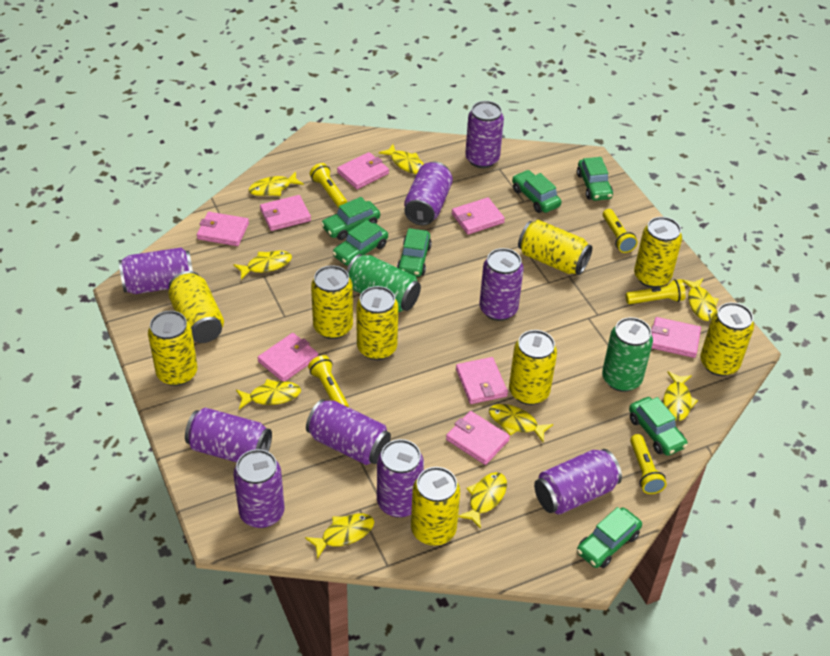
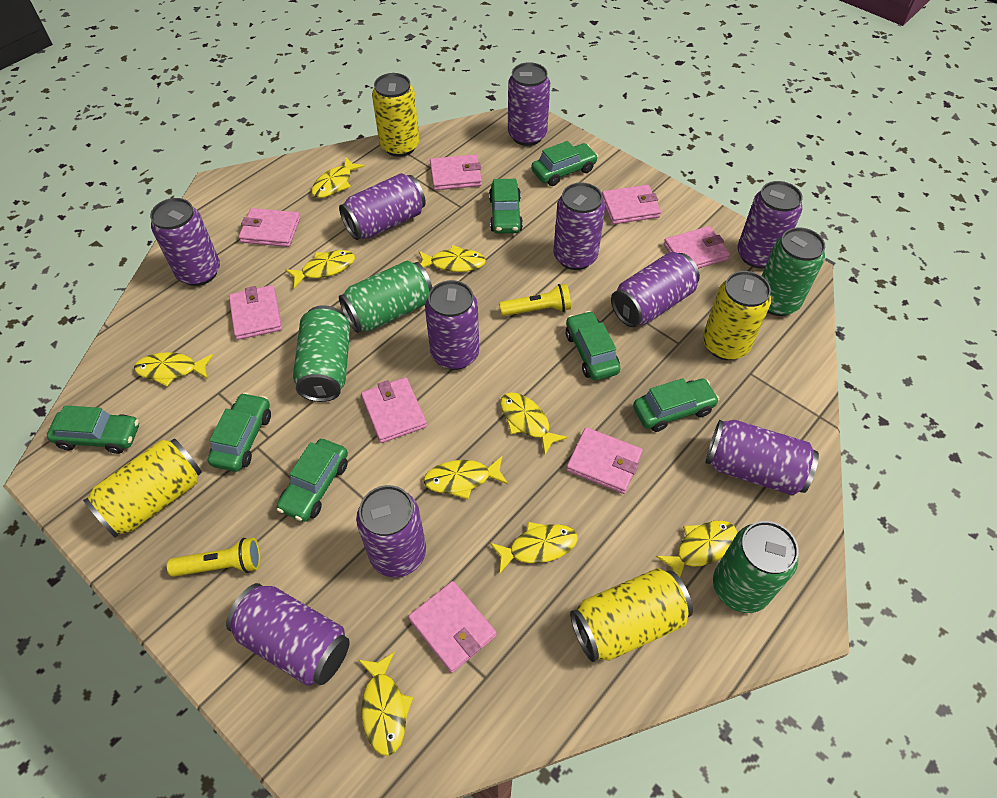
green can: [347,254,421,312] [602,317,653,392] = 2 -> [293,305,350,402] [339,261,433,333] [713,521,799,613] [762,227,825,316] = 4
purple can: [119,248,193,294] [185,408,272,462] [233,449,285,528] [306,399,391,465] [377,439,424,518] [404,162,453,225] [465,101,504,168] [479,248,524,321] [534,449,622,515] = 9 -> [150,198,220,286] [226,583,350,686] [339,173,426,240] [356,485,426,577] [425,280,479,370] [508,62,550,146] [553,182,605,270] [611,252,700,327] [706,420,819,495] [738,181,803,268] = 10
yellow can: [148,311,197,386] [168,271,224,343] [311,265,353,339] [356,286,398,360] [411,467,460,546] [509,330,557,405] [518,220,592,275] [634,217,682,288] [700,302,754,376] = 9 -> [83,438,202,538] [372,73,419,157] [570,568,693,662] [703,271,771,360] = 4
yellow flashlight: [308,355,349,407] [310,163,347,208] [603,209,638,253] [625,279,686,304] [630,434,667,494] = 5 -> [167,538,261,577] [499,284,571,316] = 2

